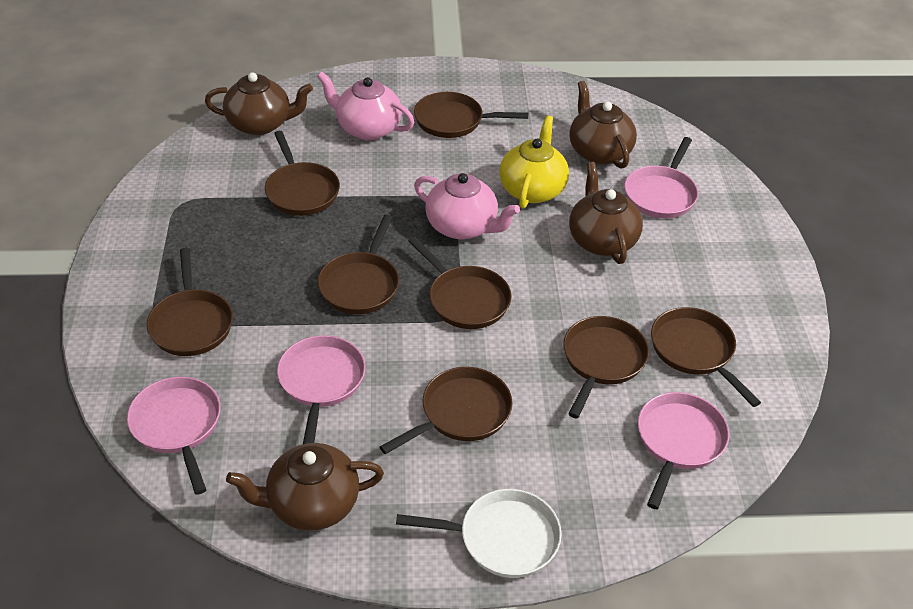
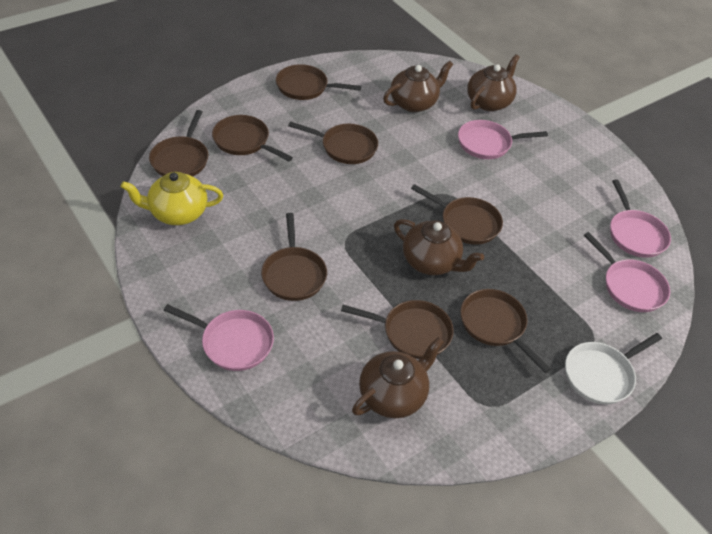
pink teapot: [317,72,414,140] [414,173,520,239] = 2 -> none = 0

